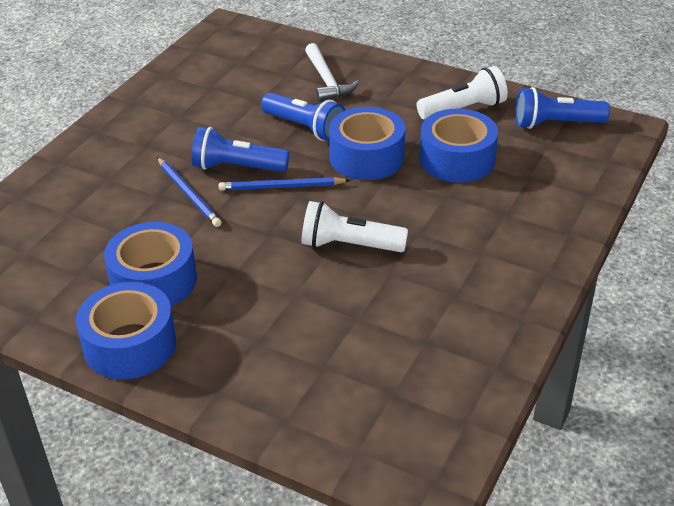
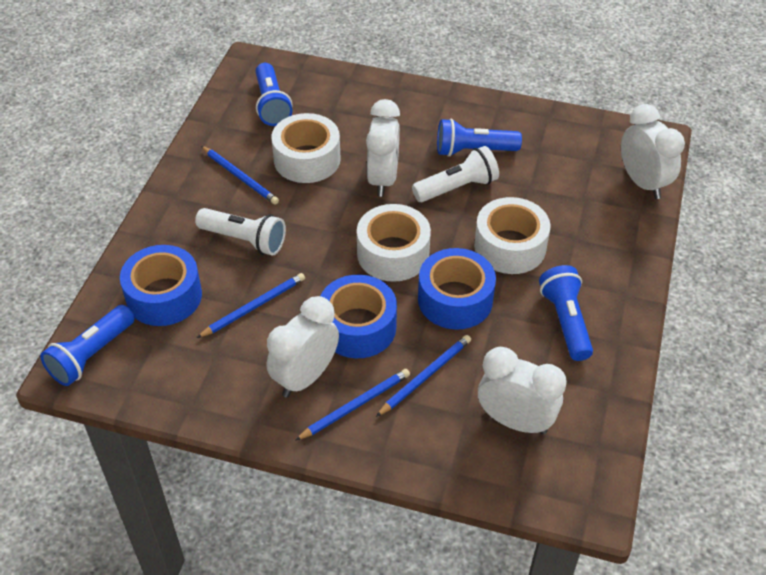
blue flashlight: [192,127,290,172] [261,93,346,141] [515,87,610,129] = 3 -> [40,305,135,386] [256,63,293,126] [437,118,522,157] [539,265,593,361] = 4
blue pencil: [157,157,222,227] [219,177,350,191] = 2 -> [197,273,305,338] [201,146,279,205] [296,369,410,440] [376,335,471,417] = 4
blue tape: [76,282,176,380] [104,222,197,306] [329,107,405,180] [420,108,498,183] = 4 -> [120,245,202,326] [320,275,397,358] [418,248,496,330] = 3
white clock: none = 0 -> [267,296,339,398] [366,99,400,197] [478,347,567,435] [621,104,685,199] = 4
white hammer: [305,43,359,102] = 1 -> none = 0
white tape: none = 0 -> [271,113,341,183] [357,204,431,282] [474,197,550,274] = 3

